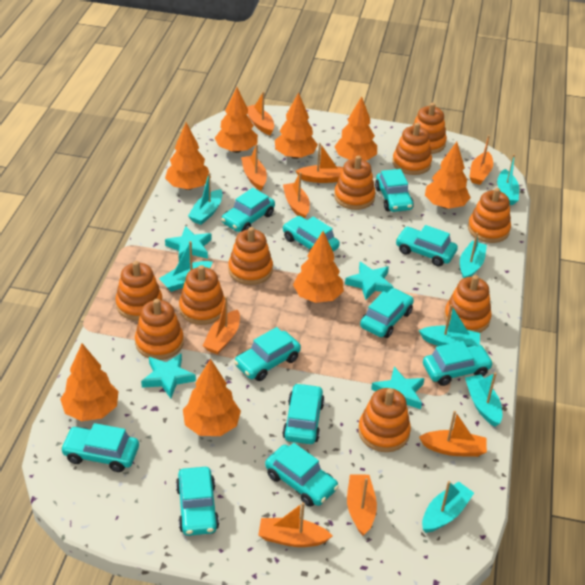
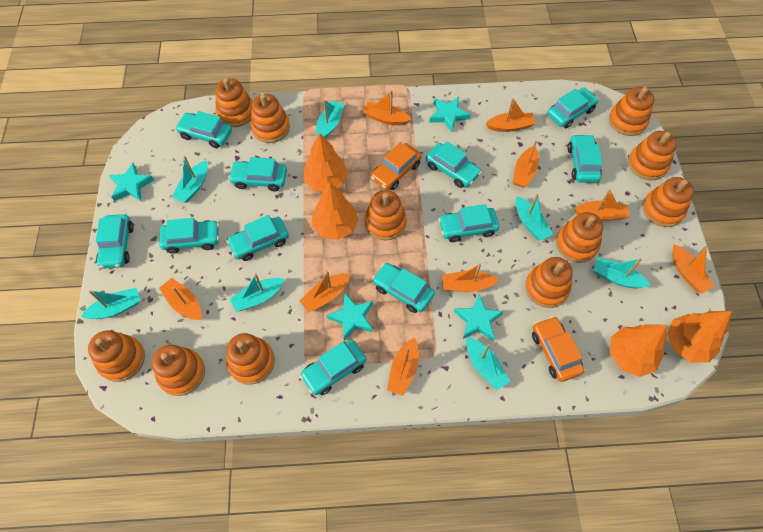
orange car: none = 0 -> [371,142,422,190] [532,316,585,382] = 2
orange stacking toy: [115,261,162,321] [135,299,184,360] [179,265,225,325] [228,227,273,285] [334,155,376,210] [358,388,411,452] [392,123,432,175] [412,103,447,154] [444,275,492,333] [468,188,511,243] = 10 -> [88,330,145,382] [152,345,205,396] [215,78,253,127] [226,333,275,385] [250,94,290,143] [365,190,407,240] [525,257,573,308] [556,212,604,263] [609,87,654,136] [628,131,677,180] [642,177,694,227] = 11
orange tree: [60,343,119,421] [165,122,211,190] [183,359,241,436] [215,87,258,153] [275,92,318,159] [293,231,344,303] [334,96,377,161] [425,142,471,209] = 8 -> [303,133,349,192] [312,182,359,240] [610,324,667,377] [667,311,732,362] = 4

